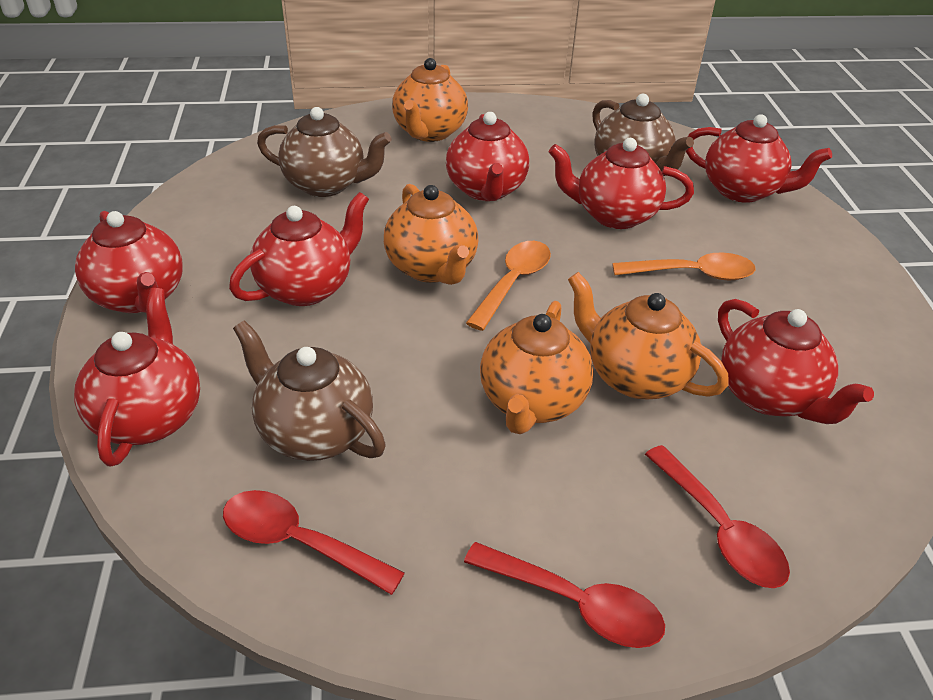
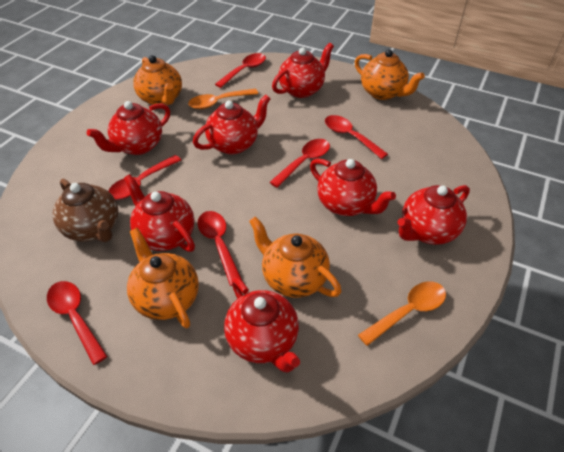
brown teapot: [233,320,386,461] [257,107,392,197] [592,94,694,176] = 3 -> [53,179,118,242] = 1
red spoon: [223,490,405,595] [464,542,665,648] [645,445,790,588] = 3 -> [47,281,107,365] [108,155,181,200] [198,211,242,286] [215,53,266,88] [270,139,330,188] [325,115,388,159] = 6

